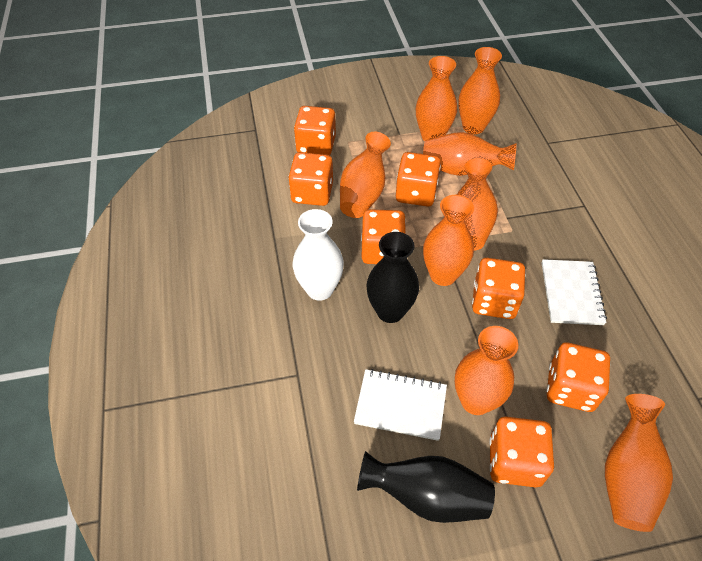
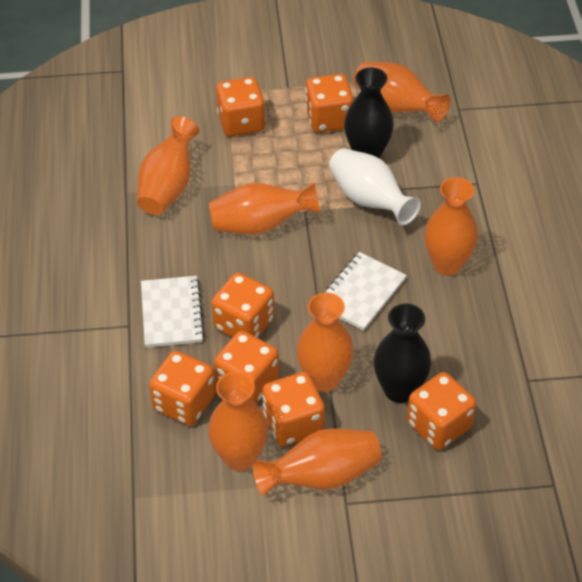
orange vase: [340,132,391,218] [416,56,457,141] [423,132,517,176] [423,195,474,286] [455,326,518,415] [457,158,498,251] [458,47,502,135] [605,394,673,532] = 8 -> [137,116,200,215] [208,371,268,471] [209,182,320,235] [252,429,381,496] [297,292,354,392] [354,62,450,123] [425,177,478,276] = 7

